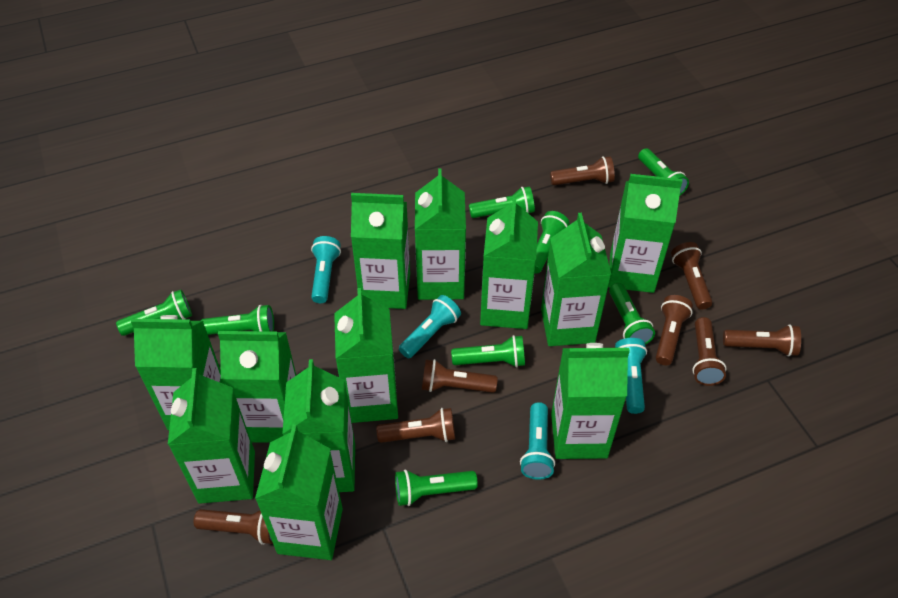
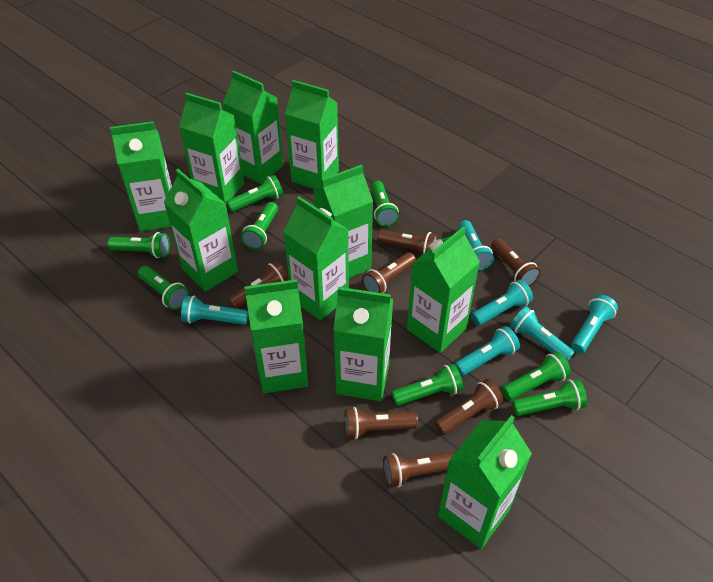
brown flashlight: [194,509,273,545] [376,408,455,443] [422,359,498,393] [550,156,615,185] [656,295,693,365] [671,242,712,310] [692,317,727,386] [723,324,801,357] = 8 -> [228,261,289,309] [345,407,418,439] [362,252,416,293] [378,230,438,255] [383,451,456,488] [435,379,503,435] [491,238,541,286] = 7
green carton: [131,315,223,430] [168,368,255,504] [218,331,296,443] [255,425,343,560] [282,359,355,492] [334,288,398,423] [351,193,410,309] [415,168,466,300] [480,196,538,329] [541,213,612,346] [551,343,630,459] [608,174,682,293] = 12 -> [110,121,172,232] [164,169,238,292] [179,93,244,204] [223,71,284,184] [245,279,308,394] [283,196,349,320] [285,80,339,189] [314,165,373,278] [333,287,393,401] [407,226,480,353] [438,415,532,549] = 11
turquoise flashlight: [311,236,341,303] [399,295,461,358] [520,402,555,480] [615,338,647,414] = 4 -> [181,296,248,325] [455,326,520,376] [458,220,494,270] [471,279,533,326] [510,306,575,362] [571,294,618,353] = 6

